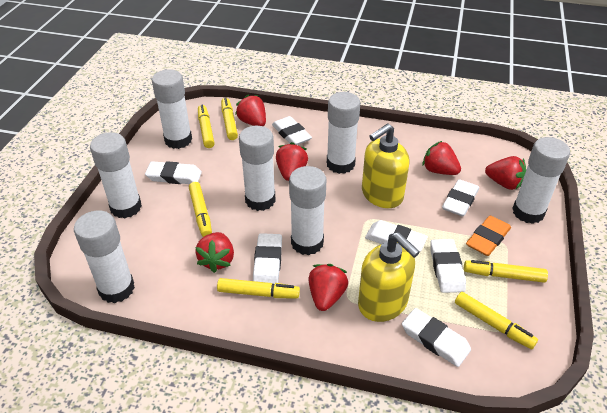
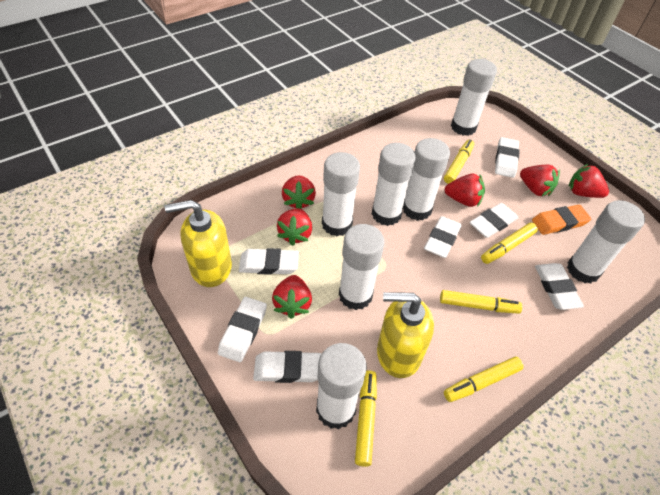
yellow marker: [189,182,212,237] [198,105,214,148] [217,278,300,299] [221,97,238,140] [455,292,538,349] [464,260,548,283] = 6 -> [355,370,377,467] [440,290,522,314] [444,139,474,184] [444,357,524,402] [481,223,538,264] = 5

